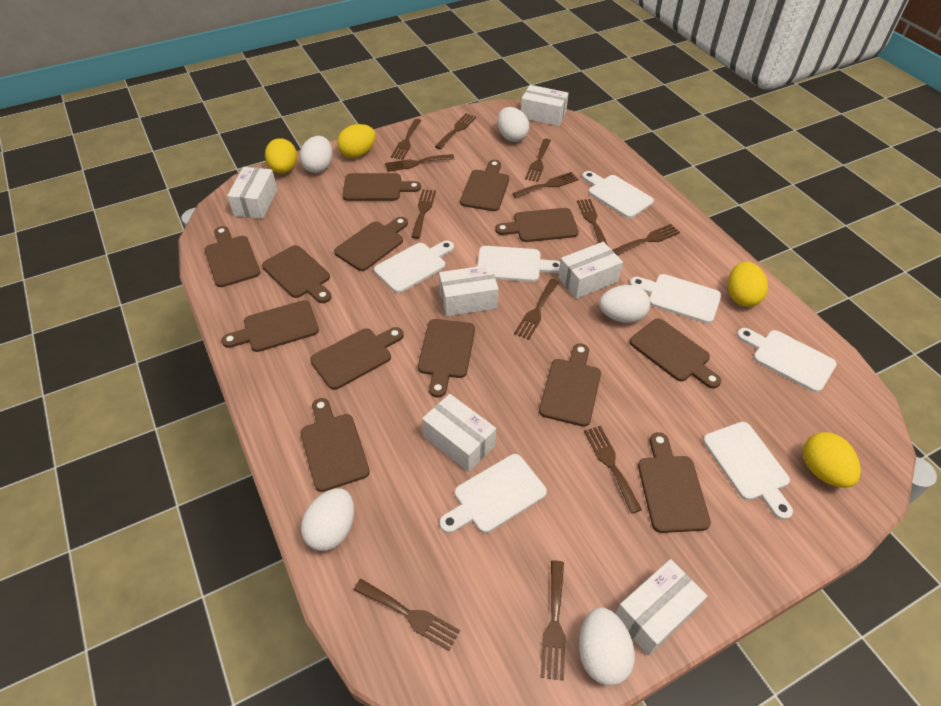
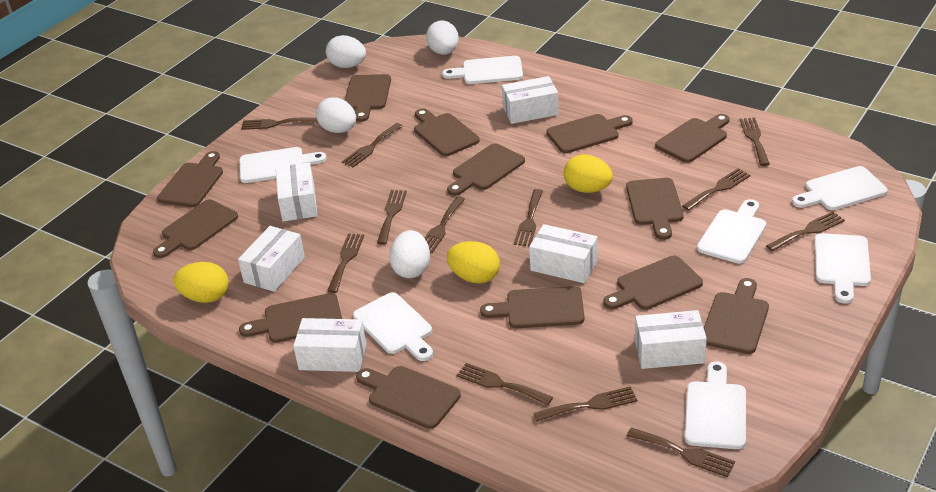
white egg: [300,136,333,173] [301,488,354,551] [497,107,529,142] [579,608,635,685] [599,285,650,323] = 5 -> [316,97,356,133] [326,35,366,68] [389,230,430,278] [426,21,459,55] = 4
yellow egg: [265,138,297,174] [337,124,375,158] [728,261,768,307] [803,432,861,488] = 4 -> [173,262,229,303] [446,241,500,283] [564,154,613,193] = 3

